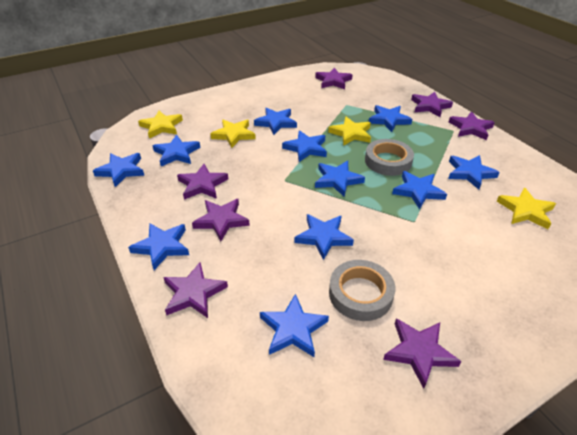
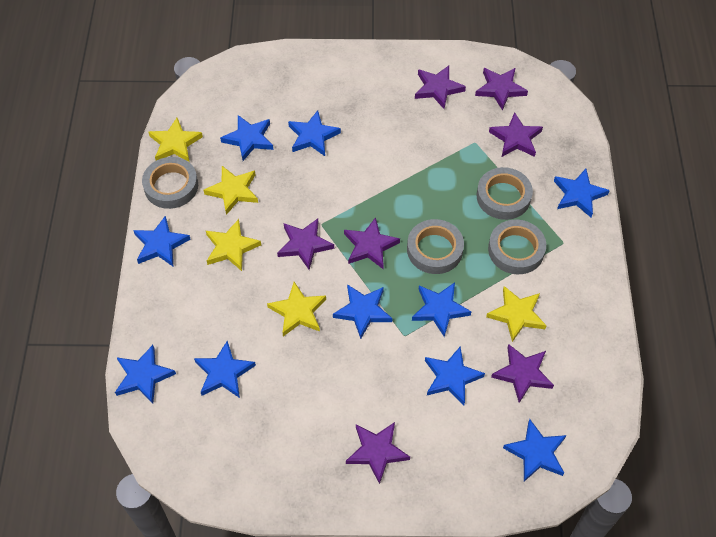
blue star: [93,153,145,187] [128,223,189,270] [153,135,200,166] [254,108,297,135] [260,294,329,357] [282,130,327,162] [294,214,354,260] [315,161,365,197] [369,105,412,132] [392,171,447,209] [448,155,500,189] = 11 -> [115,345,176,404] [133,216,191,266] [194,341,256,398] [220,115,273,161] [288,111,341,156] [333,284,392,339] [412,283,471,337] [425,346,485,405] [503,419,566,482] [554,169,610,217] = 10
grey tape: [329,260,395,321] [365,139,414,176] = 2 -> [142,157,198,209] [407,219,464,274] [477,167,533,220] [488,219,546,275] = 4
yellow star: [138,110,183,139] [210,119,256,148] [328,117,371,146] [496,187,556,229] = 4 -> [149,118,203,162] [204,166,258,215] [206,219,261,271] [267,282,326,336] [486,286,547,342] = 5

